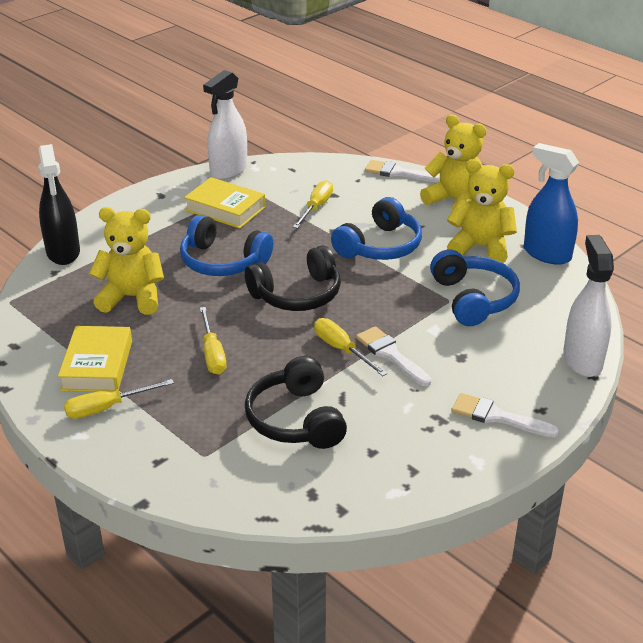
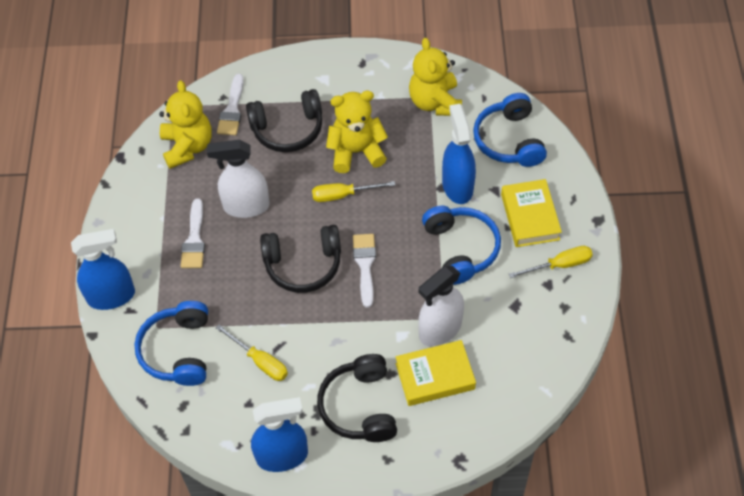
black headphones: [245,245,341,311] [245,356,347,449] = 2 -> [246,89,322,152] [260,225,341,293] [317,354,397,442] = 3
black spray bottle: [38,144,80,265] = 1 -> none = 0
blue spray bottle: [524,143,579,265] = 1 -> [71,229,135,310] [251,397,308,472] [442,104,476,204] = 3
yellow screwdriver: [64,379,174,419] [200,307,227,375] [293,180,333,229] [314,318,388,376] = 4 -> [216,324,288,381] [312,181,395,202] [509,246,593,278] = 3

